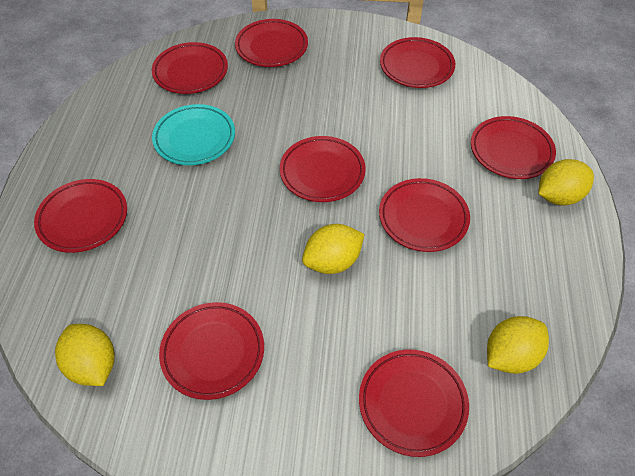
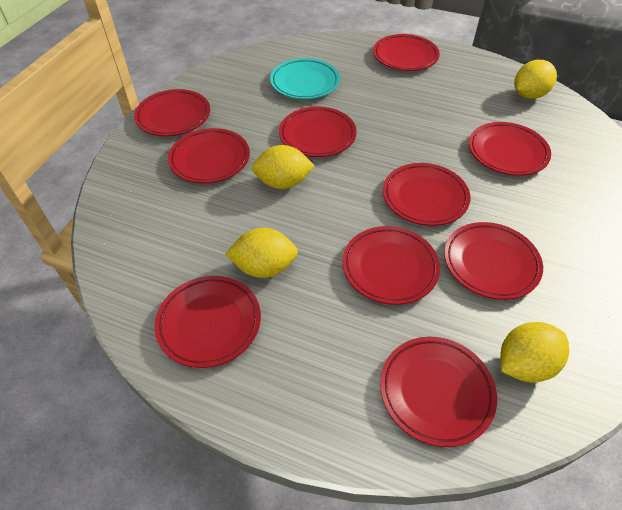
red plate: [34,179,127,253] [152,42,228,94] [159,302,264,400] [235,19,308,67] [280,136,366,202] [359,350,469,457] [379,178,470,252] [380,37,455,88] [471,116,556,179] = 9 -> [134,89,210,136] [154,276,261,368] [168,128,250,183] [279,107,357,157] [343,226,440,305] [373,34,440,71] [380,337,497,447] [383,163,471,226] [444,222,543,300] [469,122,551,176] = 10

